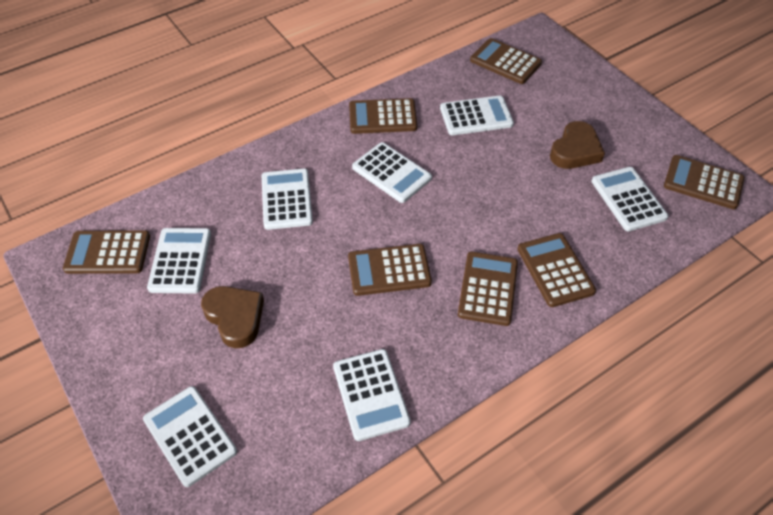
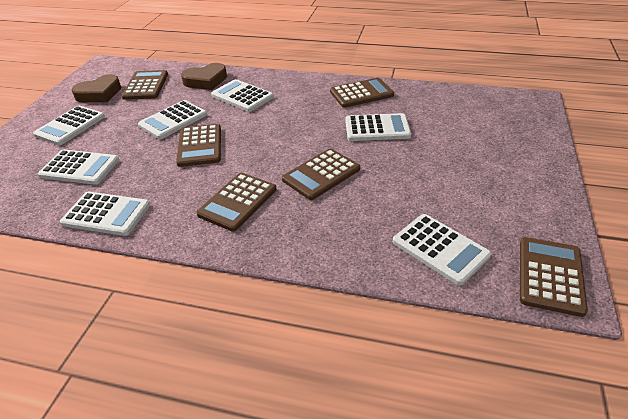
brown calculator: [63,230,150,274] [348,244,432,296] [349,98,417,134] [458,252,518,326] [470,38,542,84] [517,233,596,307] [664,155,745,209] = 7 -> [121,70,168,100] [176,124,221,167] [196,173,277,232] [282,148,360,200] [330,78,394,108] [520,237,588,317] = 6

